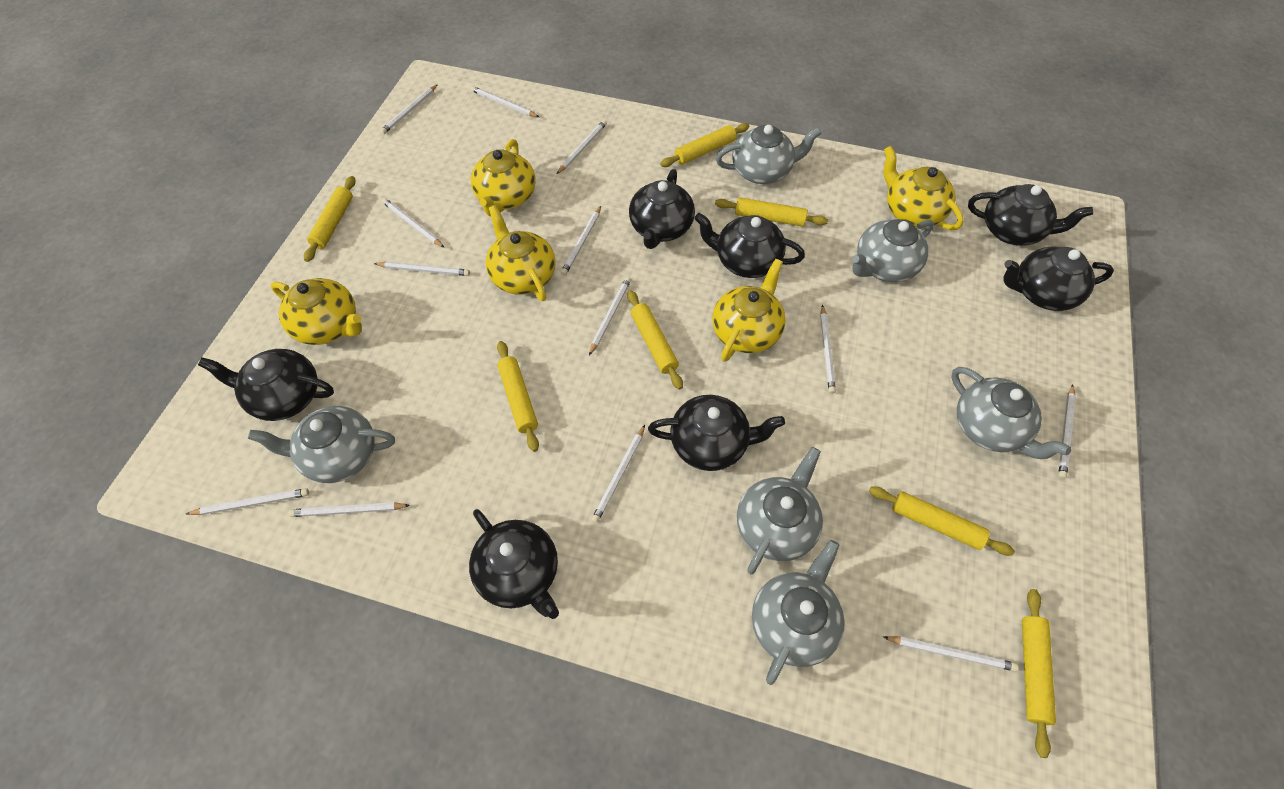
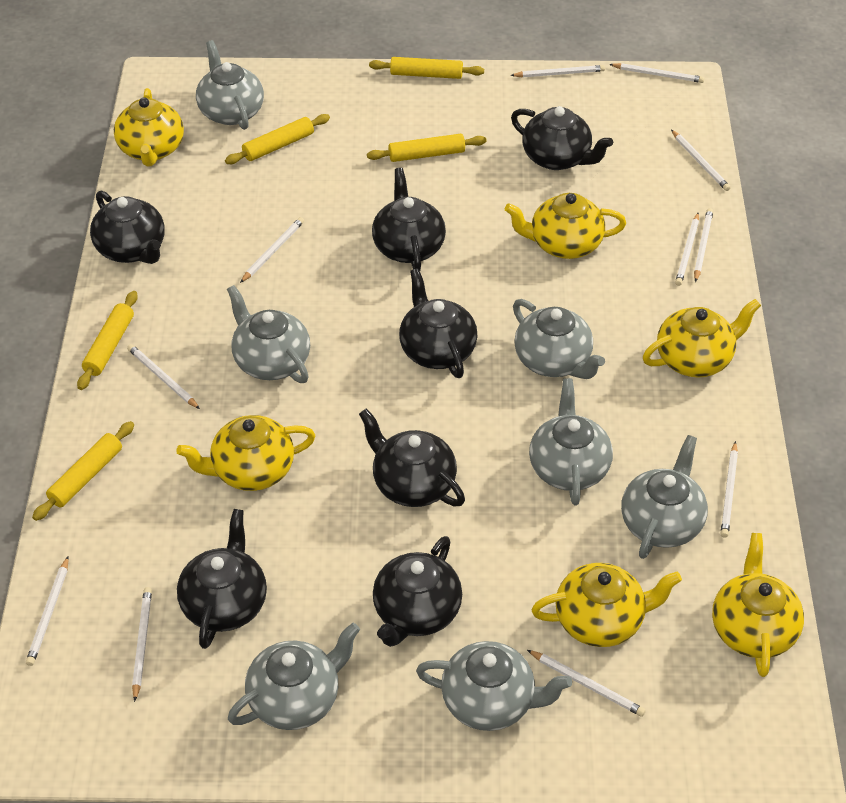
grey teapot: [248,406,395,483] [716,125,821,184] [737,447,823,574] [752,540,845,685] [852,219,934,282] [951,367,1071,459] = 6 -> [196,40,264,130] [227,285,310,383] [228,623,360,730] [416,641,572,731] [513,299,605,379] [529,378,613,505] [621,435,708,559] = 7
white pencil: [186,488,309,515] [289,502,410,517] [374,262,470,276] [380,84,438,134] [382,198,445,248] [471,86,539,117] [557,120,607,174] [561,206,601,275] [589,277,631,356] [592,425,645,523] [820,305,836,394] [883,636,1018,672] [1058,384,1076,479] = 13 -> [26,557,69,666] [127,344,200,409] [132,587,152,702] [240,217,304,283] [510,65,605,78] [527,650,646,717] [609,63,704,83] [671,130,731,191] [675,213,699,286] [694,208,713,282] [720,441,738,538] = 11
yellow rolling pin: [304,176,356,262] [497,341,539,452] [627,290,683,390] [660,123,749,167] [715,197,828,227] [869,487,1015,556] [1022,589,1056,758] = 7 -> [32,421,134,521] [77,291,138,390] [225,114,330,164] [367,134,487,162] [369,57,484,79] = 5
yellow teapot: [271,278,362,345] [471,139,536,216] [486,205,556,301] [712,259,786,362] [883,146,964,230] = 5 -> [114,88,184,167] [176,415,315,491] [505,193,626,259] [531,563,682,647] [643,299,761,378] [712,533,804,677] = 6

